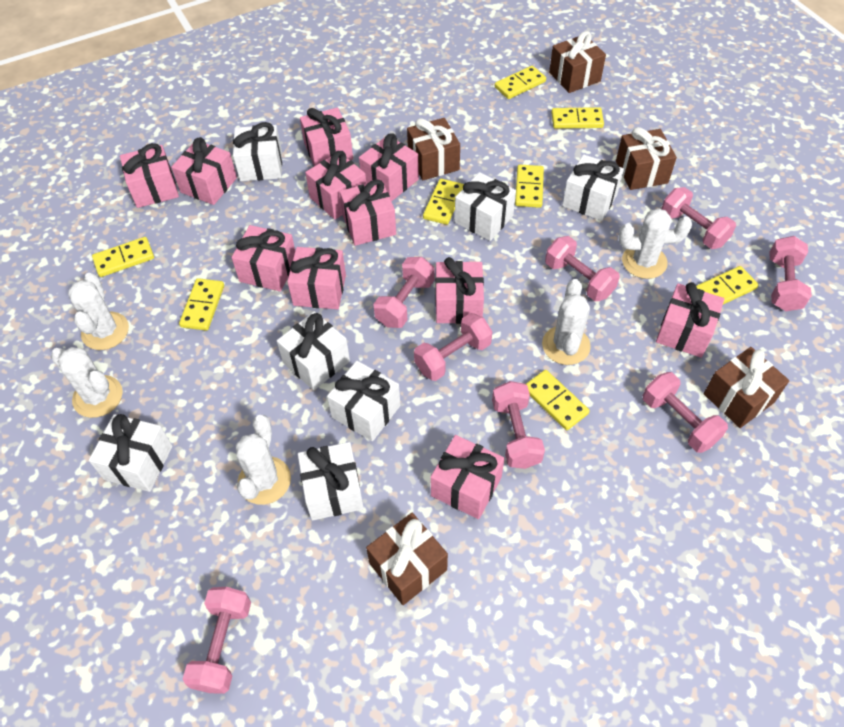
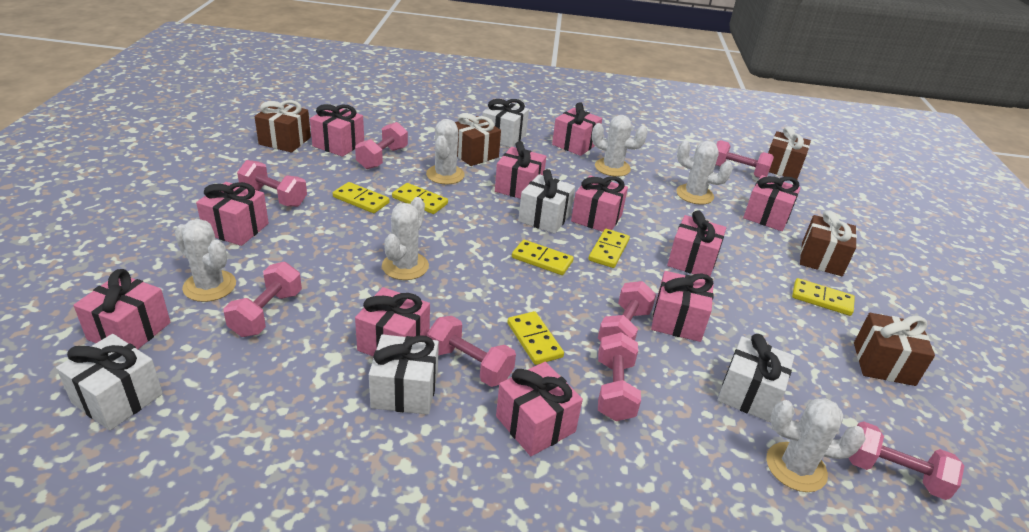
white cactus: [51,347,123,418] [68,273,129,350] [236,415,291,505] [542,279,591,365] [618,208,692,279] = 5 -> [175,219,236,302] [382,197,429,280] [426,119,465,184] [592,115,648,177] [676,140,733,205] [766,398,866,492] = 6
white gift: [89,414,172,492] [233,122,282,181] [277,312,350,390] [298,442,364,520] [327,361,400,441] [455,172,516,241] [562,154,624,221] = 7 -> [56,334,163,431] [369,334,439,415] [482,99,529,148] [518,169,575,234] [718,334,794,422] = 5
yellow domino: [92,237,154,277] [179,278,224,331] [423,179,464,225] [495,66,546,99] [515,165,544,208] [526,370,590,430] [551,107,604,129] [696,266,759,304] = 8 -> [333,182,390,213] [392,183,448,214] [507,311,564,365] [512,240,574,275] [588,229,630,268] [792,278,855,316] = 6

